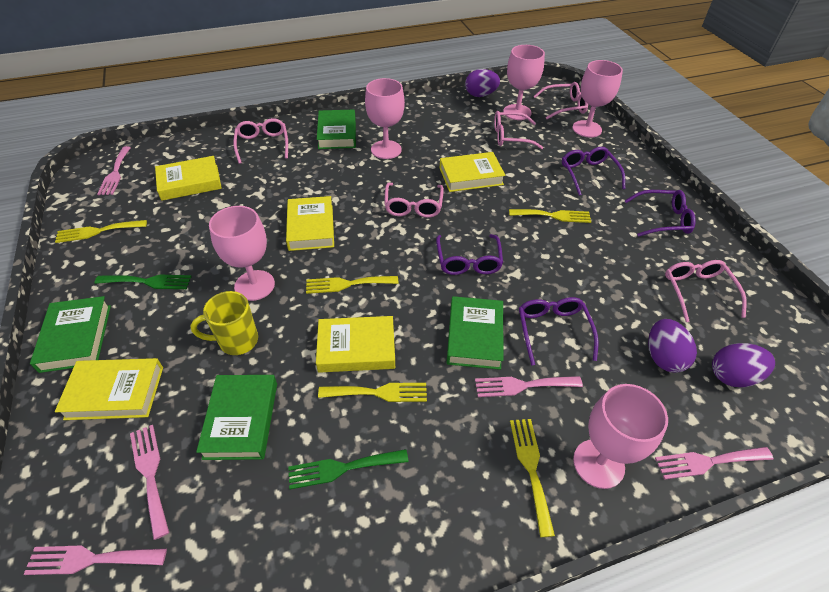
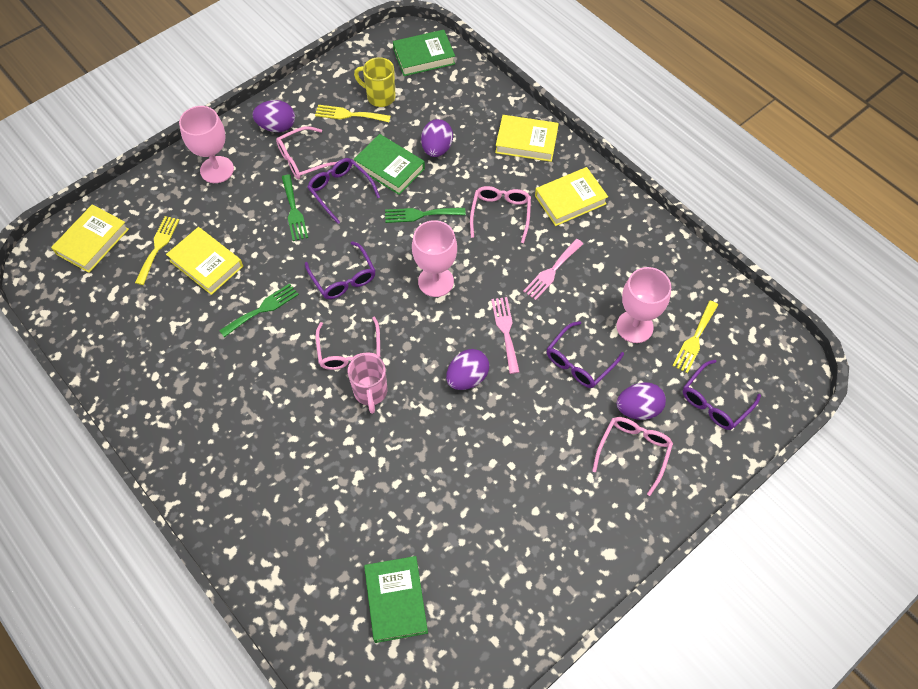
green book: [30,296,111,373] [196,375,277,460] [317,109,356,149] [447,296,504,370] = 4 -> [353,134,425,195] [364,556,428,643] [393,30,455,76] = 3
green fork: [94,275,192,289] [288,449,409,489] = 2 -> [219,283,299,337] [282,175,308,241] [385,208,466,223] = 3
pink fork: [24,546,167,575] [97,146,131,195] [130,425,169,540] [475,376,583,397] [655,447,773,480] = 5 -> [491,297,520,374] [523,239,583,300] = 2
pink glasses: [233,118,288,164] [384,183,444,218] [494,111,544,149] [534,82,588,119] [665,260,747,322] = 5 -> [276,126,337,179] [316,317,380,370] [470,186,531,243] [592,417,673,496] = 4
pink goblet: [209,206,275,301] [365,78,405,159] [503,45,545,120] [572,60,623,137] [573,384,668,489] = 5 -> [179,106,234,183] [412,220,457,297] [617,267,671,343] = 3
pink mug: none = 0 -> [348,354,387,414] = 1
purple egg: [465,69,500,97] [648,319,697,372] [712,343,775,387] = 3 -> [253,100,295,132] [421,119,453,157] [446,349,489,390] [617,382,666,420] = 4
yellow book: [55,358,163,420] [155,156,222,201] [286,196,334,251] [316,316,395,373] [440,152,505,192] = 5 -> [51,204,129,273] [166,227,243,295] [495,115,559,162] [535,167,608,226] = 4
yellow fork: [55,220,147,243] [306,276,398,294] [318,383,427,402] [509,209,591,223] [510,419,555,537] = 5 -> [135,216,179,285] [315,105,391,122] [672,301,718,373] = 3

